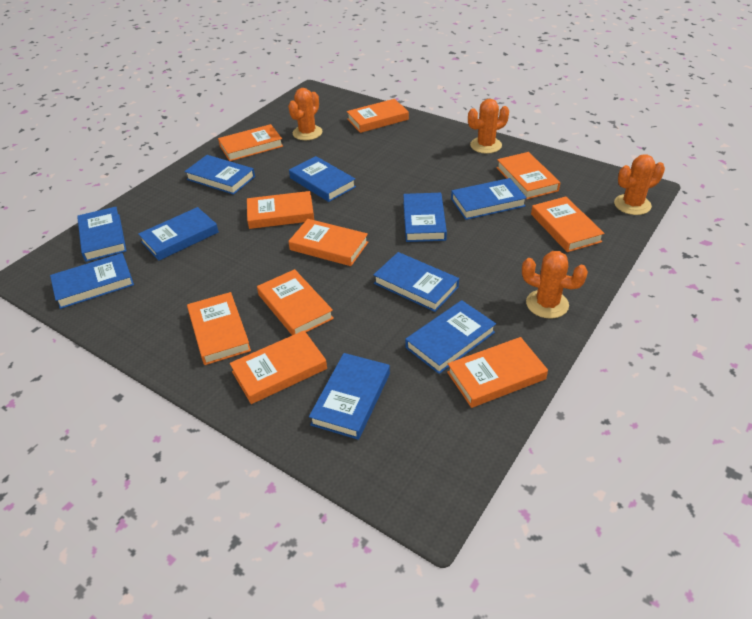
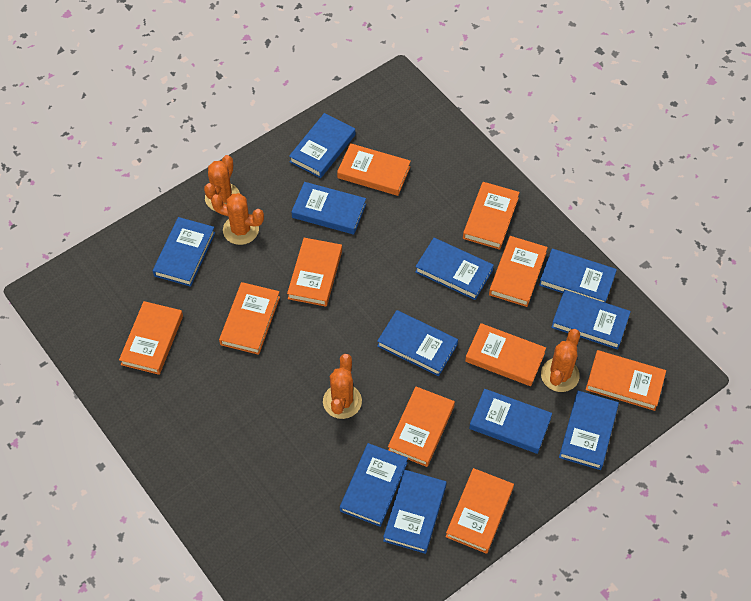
blue book: [50,253,134,309] [77,207,126,262] [138,207,219,261] [184,155,255,195] [289,156,356,202] [309,353,390,440] [374,252,459,312] [403,193,447,242] [405,300,496,374] [451,178,527,220] = 10 -> [153,217,215,287] [289,113,355,178] [291,182,366,234] [340,443,408,527] [377,310,458,376] [383,470,447,554] [415,238,494,300] [469,389,552,454] [539,249,617,303] [551,290,631,350] [559,391,619,470] = 11

